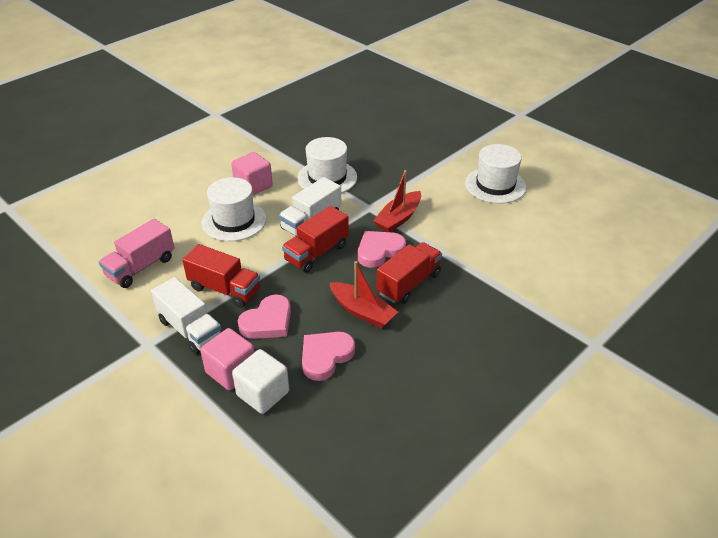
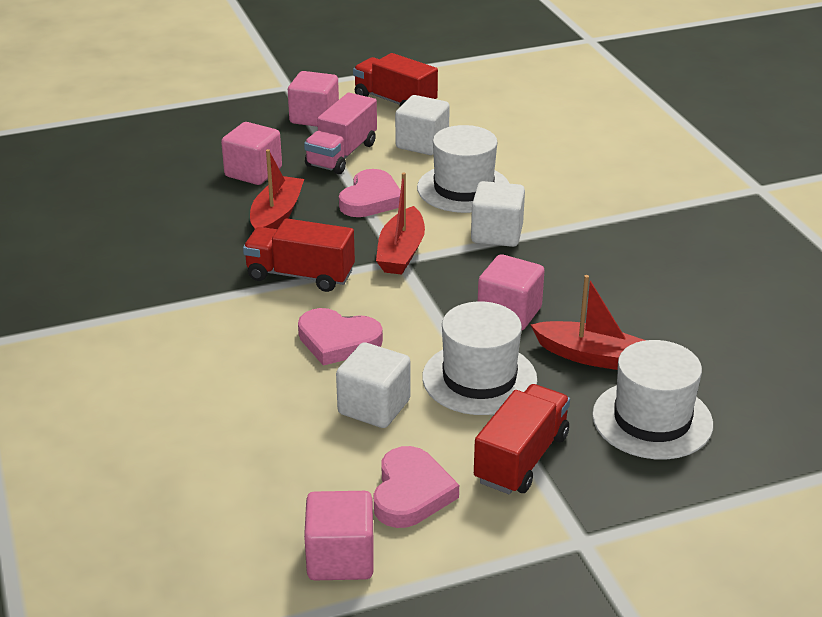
pink cube: [200,328,255,390] [231,152,273,195] = 2 -> [221,122,282,185] [288,71,339,127] [304,491,374,580] [478,254,545,331] = 4
red boat: [329,261,398,328] [373,170,421,232] = 2 -> [250,149,304,229] [376,172,425,275] [531,275,645,370] = 3
white cube: [232,349,289,414] = 1 -> [336,342,411,428] [395,95,450,155] [471,181,525,247] = 3
white truck: [151,277,222,355] [279,177,342,237] = 2 -> none = 0

